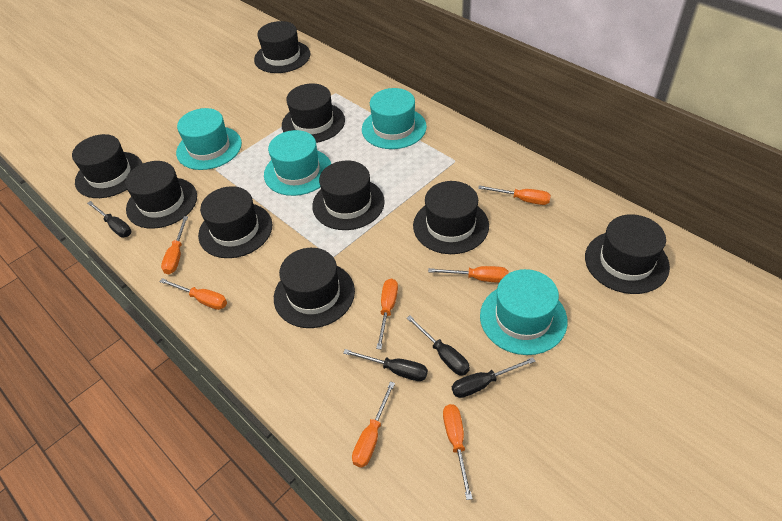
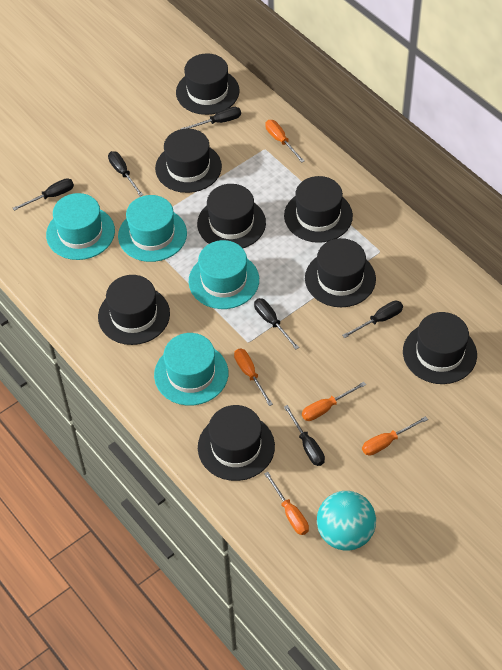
black hat: [72,134,143,198] [125,161,197,229] [198,186,272,258] [254,21,310,73] [274,248,355,328] [282,84,345,143] [312,160,385,230] [413,181,489,254] [585,214,670,294] = 9 -> [98,275,170,345] [155,128,222,193] [176,53,240,115] [197,184,266,248] [198,405,275,481] [284,176,353,243] [305,238,376,307] [403,312,477,384] = 8
black screwdriver: [87,201,131,237] [343,349,428,381] [407,315,470,376] [452,357,535,398] = 4 -> [13,178,74,211] [108,151,143,196] [181,107,241,129] [254,298,299,349] [284,405,325,466] [342,301,403,338] = 6
orange screwdriver: [159,278,227,310] [161,216,188,274] [352,382,395,468] [376,278,398,349] [428,266,508,283] [443,404,473,500] [478,185,551,205] = 7 -> [234,349,273,406] [264,472,309,535] [265,120,305,163] [302,382,366,421] [362,416,428,456] = 5
turquoise ball: none = 0 -> [317,491,376,551] = 1

